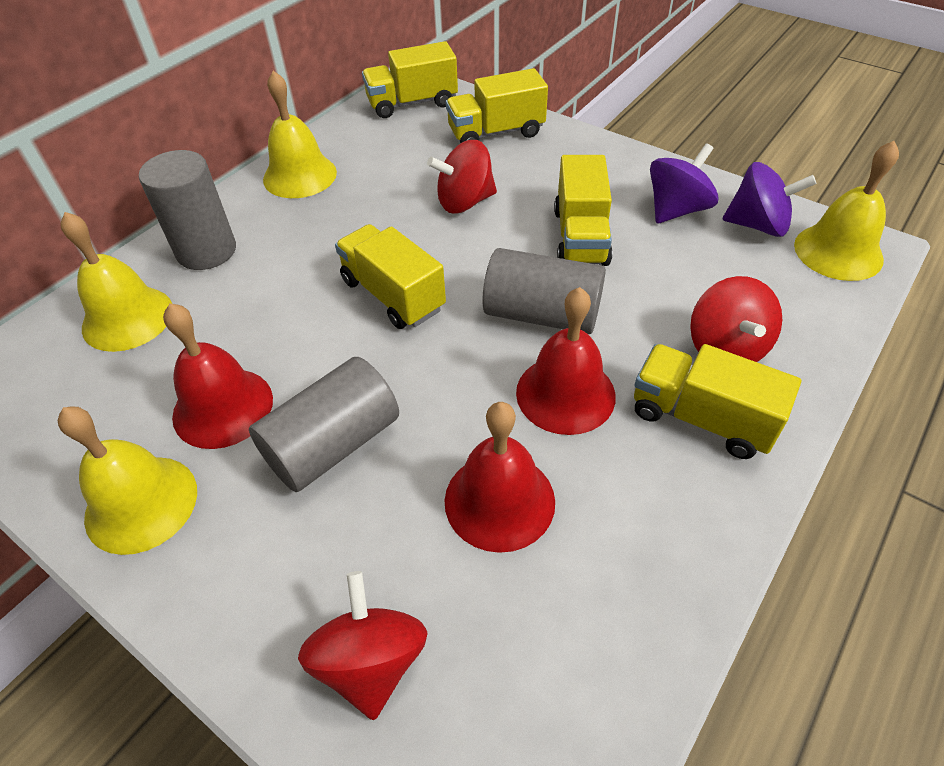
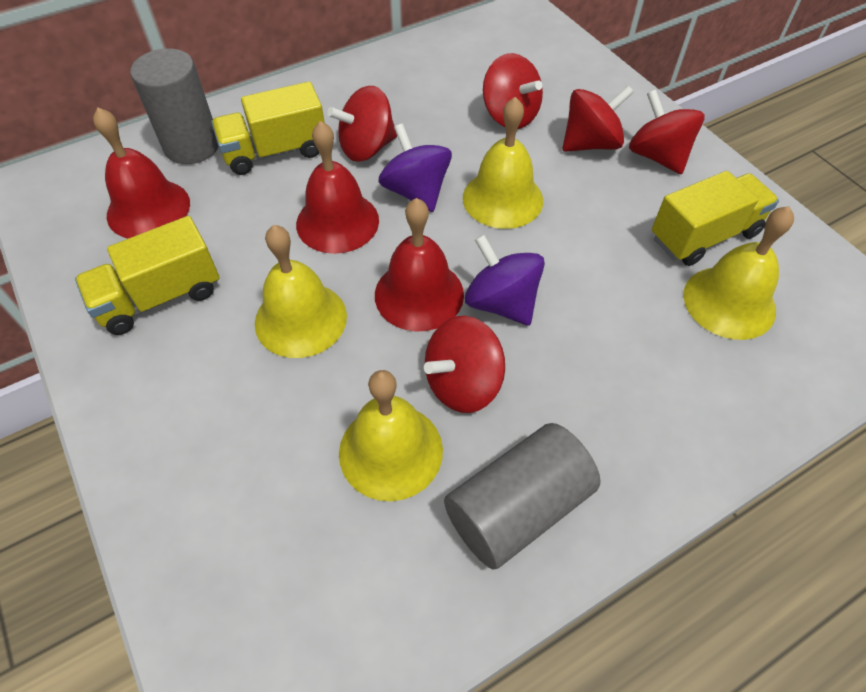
grey cylinder: [139,150,236,270] [249,357,399,492] [482,248,606,334] = 3 -> [130,49,219,164] [444,423,601,570] = 2
red spinning top: [298,571,428,720] [427,140,497,214] [690,276,782,362] = 3 -> [327,86,397,162] [424,316,505,413] [483,53,543,129] [562,85,634,152] [629,90,705,174] = 5
yellow truck: [335,224,446,329] [362,41,458,118] [446,68,548,143] [554,155,613,266] [634,344,801,459] = 5 -> [75,216,219,335] [211,82,325,175] [652,171,779,266] = 3

